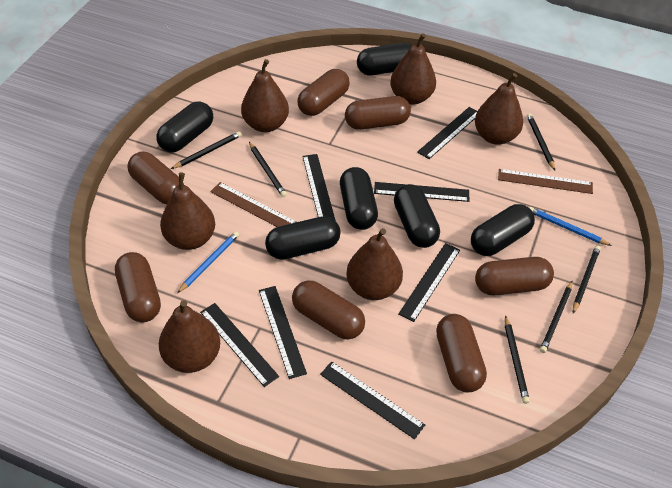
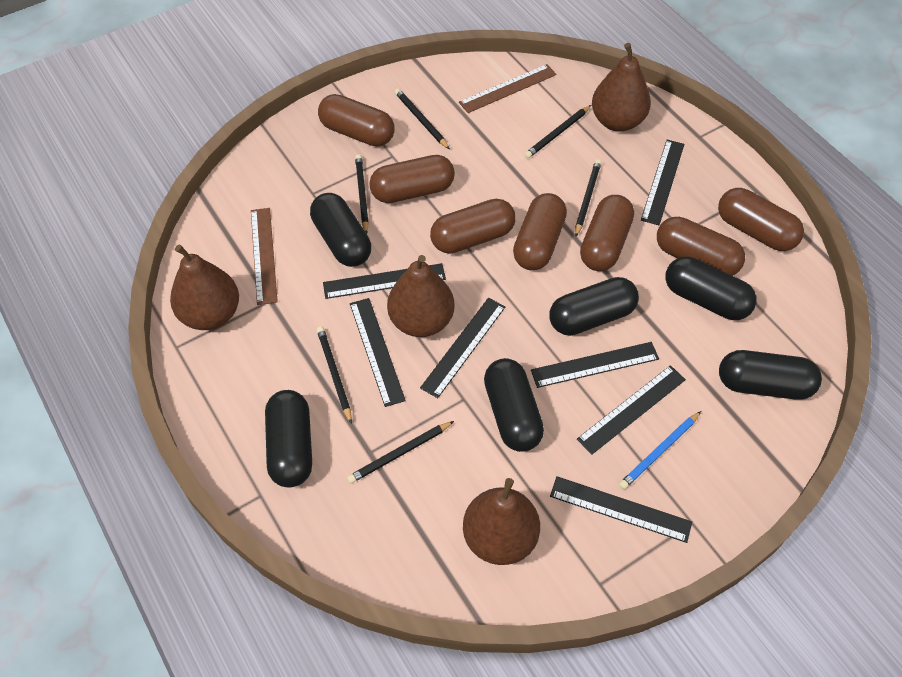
blue pencil: [177,231,239,293] [529,207,612,246] = 2 -> [619,411,701,489] = 1
brown pear: [159,300,220,373] [160,172,215,250] [241,59,289,132] [346,228,403,300] [390,33,436,104] [475,73,523,145] = 6 -> [170,245,239,330] [387,255,454,337] [463,478,540,565] [592,43,651,132] = 4

